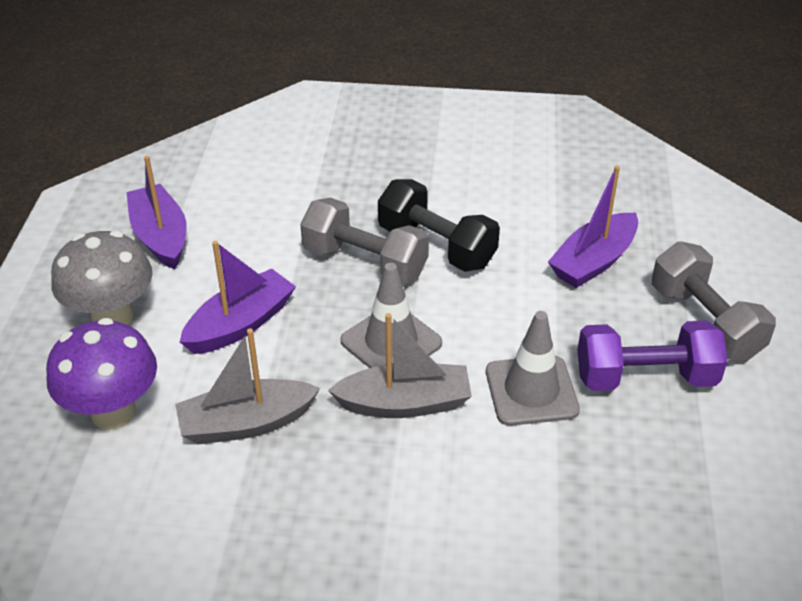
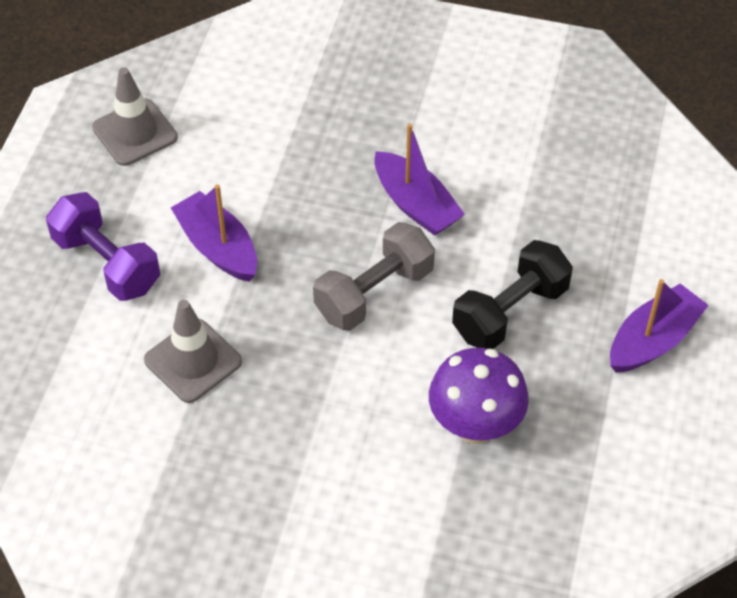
grey boat: [175,328,320,444] [328,313,472,418] = 2 -> none = 0
grey dumbbell: [300,198,429,284] [652,242,776,362] = 2 -> [313,222,435,331] = 1
grey mushroom: [51,230,152,325] = 1 -> none = 0

